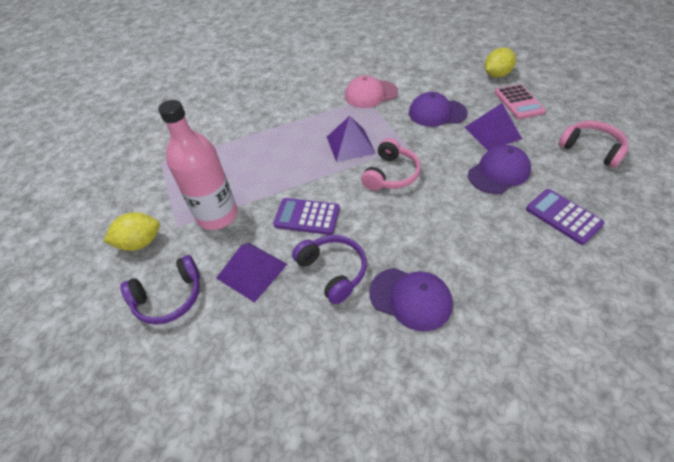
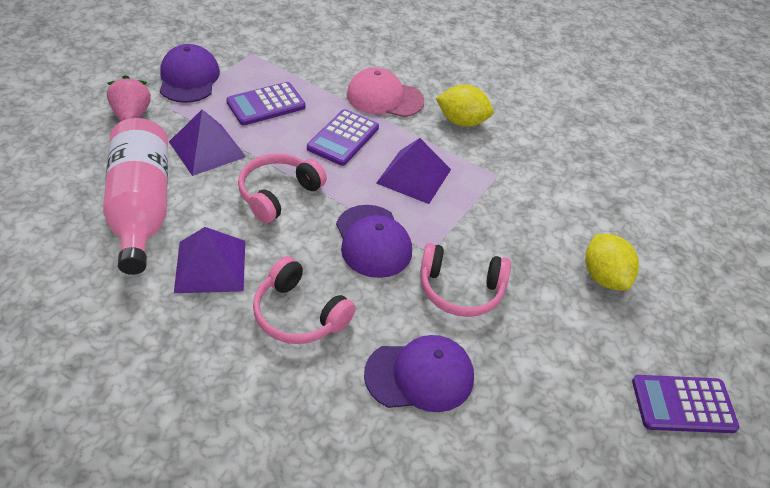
pink calculator: [495,84,546,119] = 1 -> none = 0
pink headphones: [361,138,421,191] [558,121,628,168] = 2 -> [238,153,327,223] [253,256,356,344] [420,243,511,317] = 3
pink strawberry: none = 0 -> [107,75,151,121] = 1
purple calculator: [273,198,340,235] [526,189,605,245] = 2 -> [226,82,306,125] [307,109,379,166] [632,375,739,433] = 3
purple headphones: [120,255,200,325] [292,235,367,304] = 2 -> none = 0

